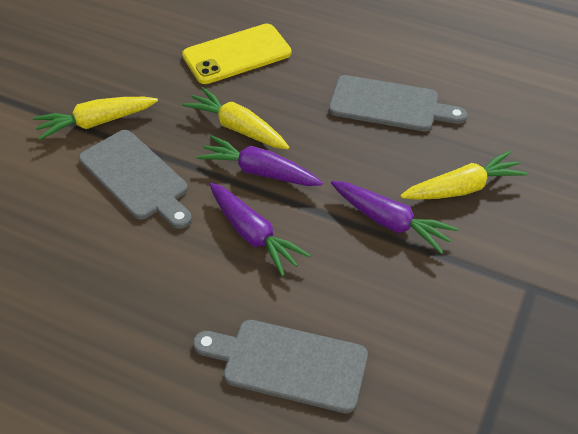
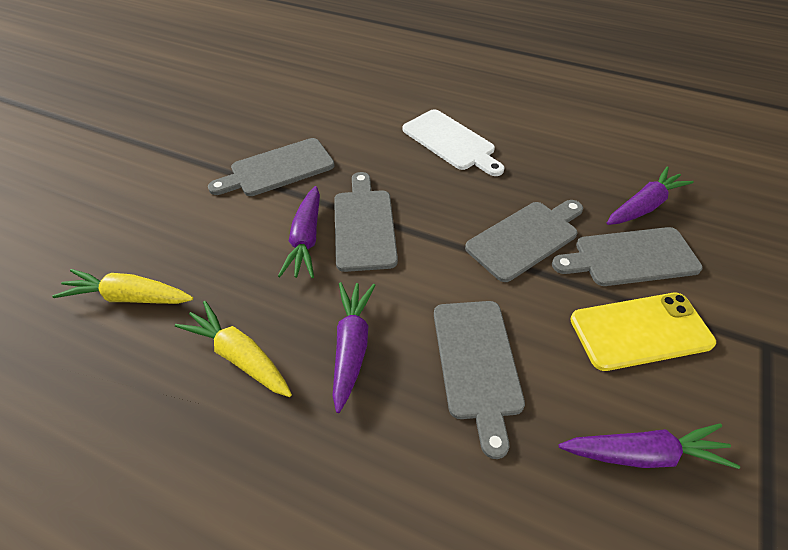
grey cutting board: [79,130,192,229] [193,320,368,413] [329,75,467,131] = 3 -> [208,138,335,196] [334,172,398,272] [434,301,525,459] [465,200,583,282] [552,227,703,286] = 5
purple carrot: [197,135,323,186] [209,183,311,277] [331,181,459,254] = 3 -> [278,186,320,278] [332,282,376,413] [559,423,740,469] [607,167,694,225] = 4
white cutting board: none = 0 -> [402,109,505,176] = 1
yellow carrot: [33,97,158,140] [182,87,289,149] [400,151,528,200] = 3 -> [52,269,193,304] [175,301,292,397] = 2

